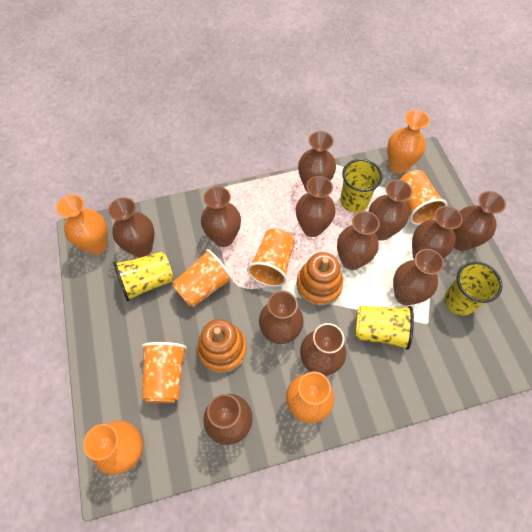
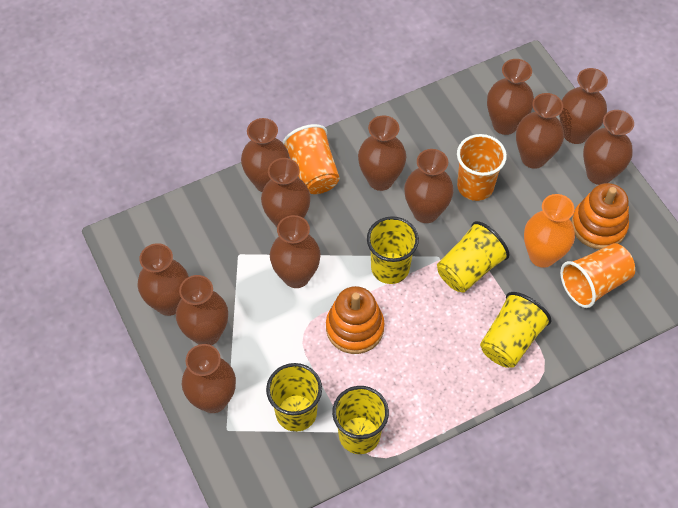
orange cup: [141,342,187,403] [173,249,233,307] [247,229,295,287] [400,170,447,225] = 4 -> [282,124,340,194] [457,134,507,201] [560,243,635,308] = 3
orange vase: [56,194,108,255] [83,421,143,475] [286,372,334,423] [387,110,430,174] = 4 -> [524,194,575,268] = 1
yellow cup: [114,252,173,301] [340,159,382,212] [355,306,414,350] [444,262,503,316] = 4 -> [266,363,322,432] [332,386,389,454] [367,216,419,284] [437,221,510,293] [480,292,552,368] = 5

